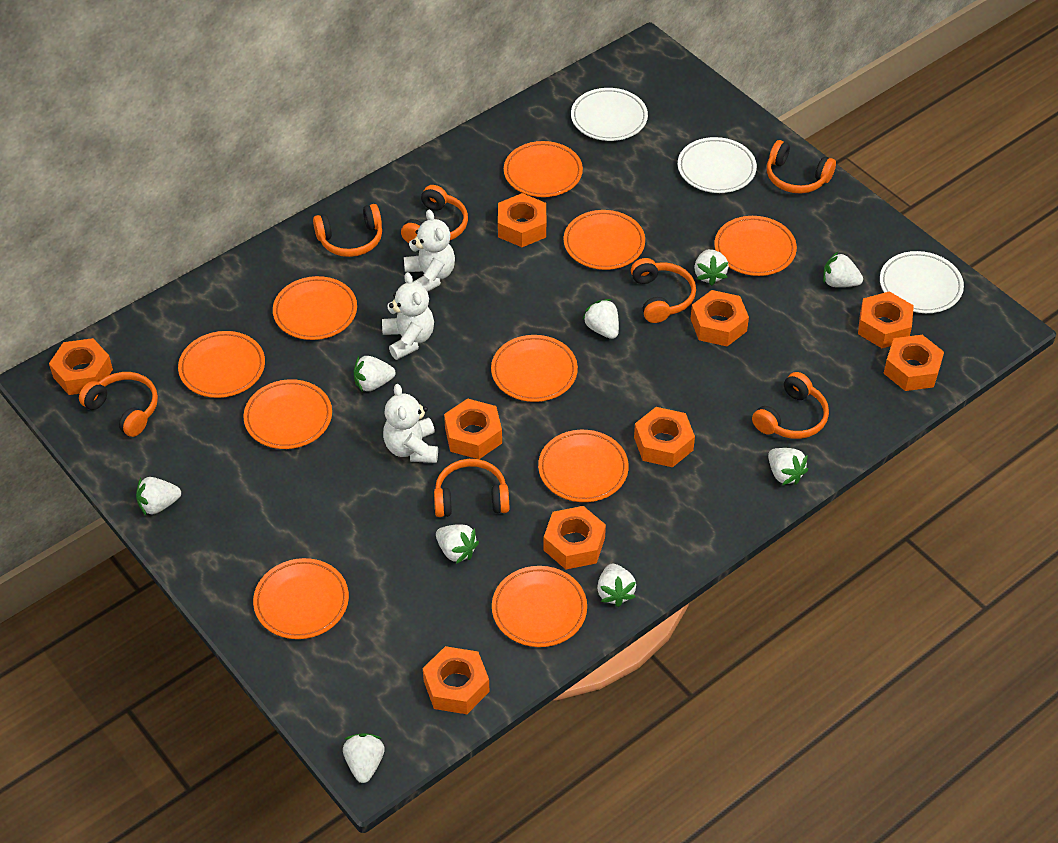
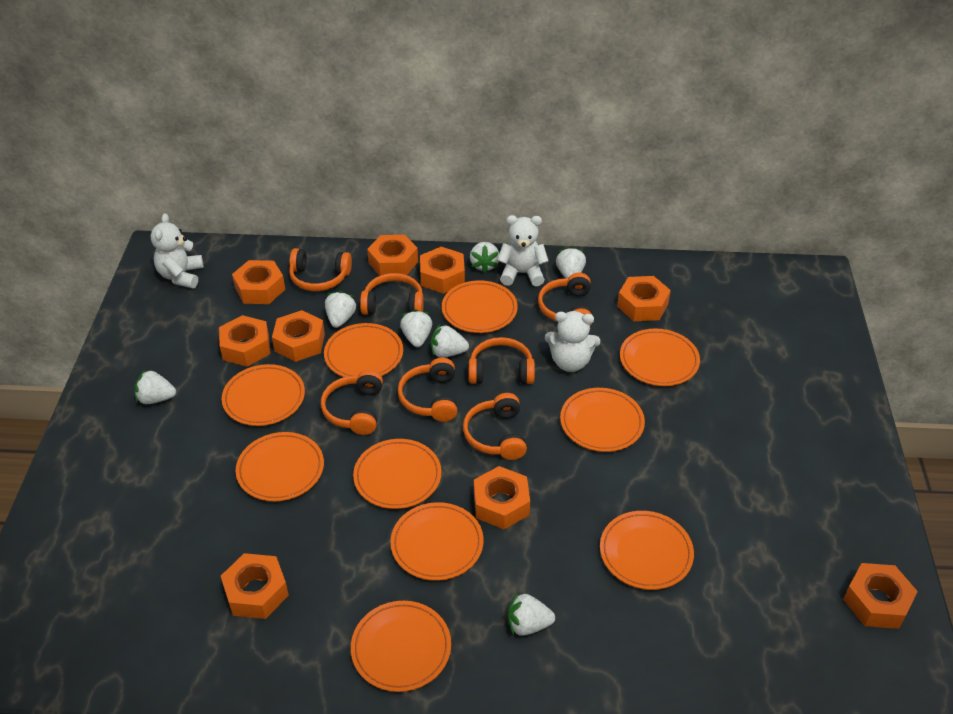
white plate: [571,88,648,141] [678,137,757,193] [880,251,964,313] = 3 -> none = 0
white strawberry: [136,477,181,515] [343,733,385,783] [354,356,396,392] [436,524,479,564] [582,299,619,339] [597,564,636,607] [694,249,729,286] [768,448,808,485] [823,252,863,287] = 9 -> [135,369,176,404] [325,291,357,328] [400,309,432,347] [431,325,469,358] [470,242,499,273] [508,592,555,636] [556,247,586,278] = 7

